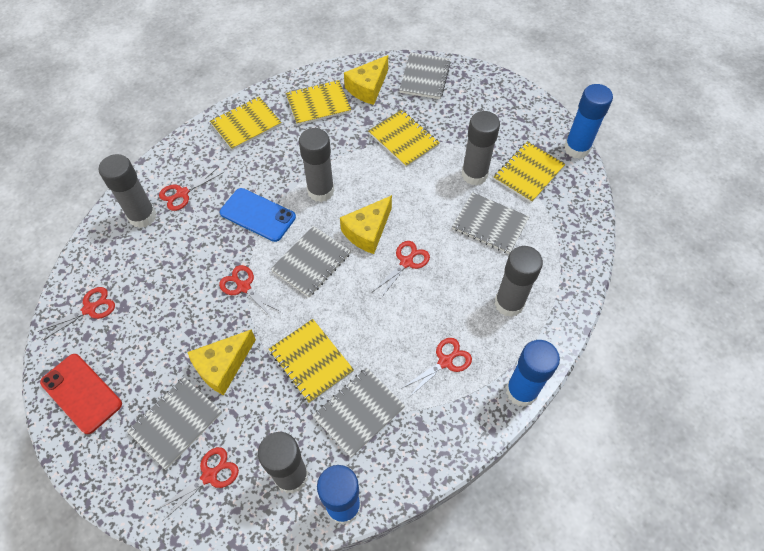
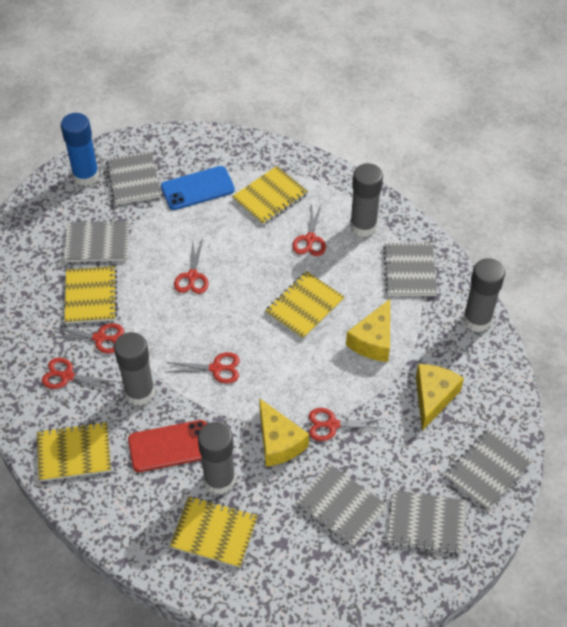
blue glue stick: [317,465,361,525] [506,340,560,407] [564,84,613,159] = 3 -> [61,113,99,186] = 1
grey glue stick: [99,154,156,228] [258,432,309,494] [299,128,334,202] [462,111,500,185] [495,246,543,317] = 5 -> [114,332,155,406] [198,422,235,495] [350,163,383,237] [463,258,505,332] = 4
grey notebook: [127,377,222,469] [271,226,351,297] [313,368,405,458] [399,52,451,99] [452,192,529,254] = 5 -> [64,220,129,262] [106,151,161,205] [295,464,387,547] [383,243,437,296] [388,490,466,554] [445,428,532,510] = 6

